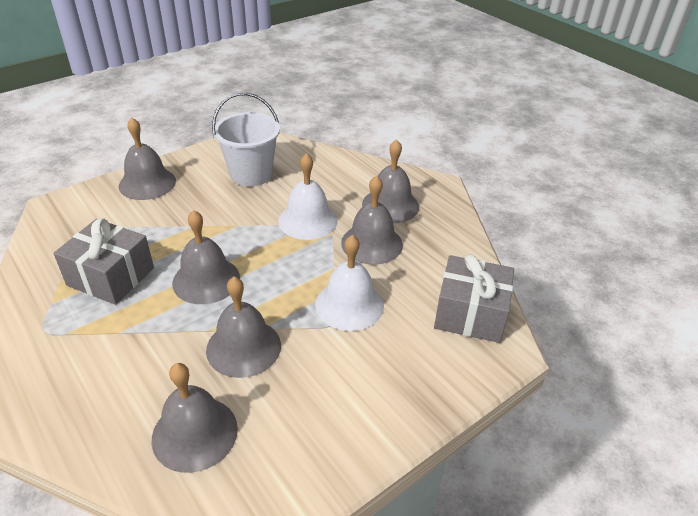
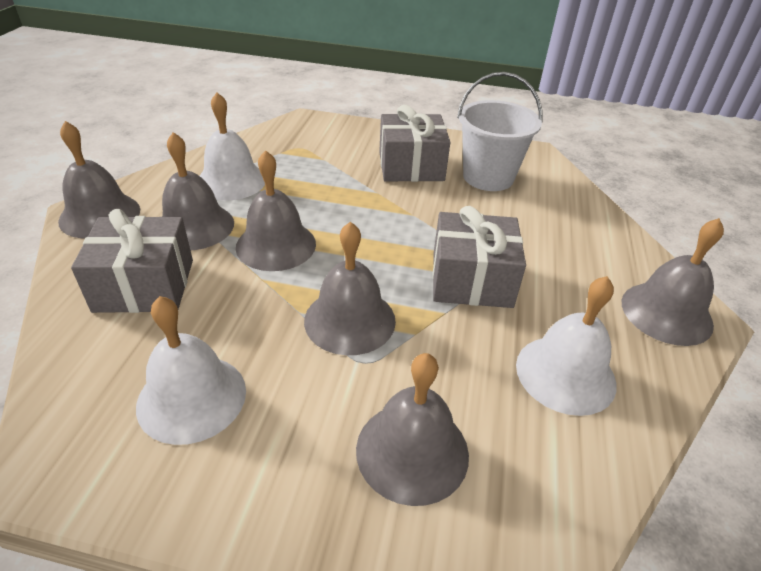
grey gift: [54,218,154,305] [434,254,514,343] = 2 -> [71,209,193,313] [379,105,450,182] [432,206,526,308] = 3
white bell: [278,153,338,240] [315,235,384,331] = 2 -> [136,296,246,445] [200,92,265,200] [516,276,617,416] = 3

